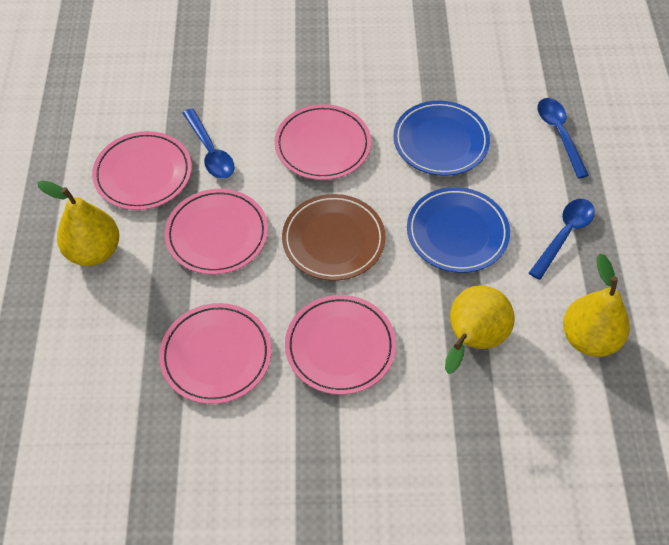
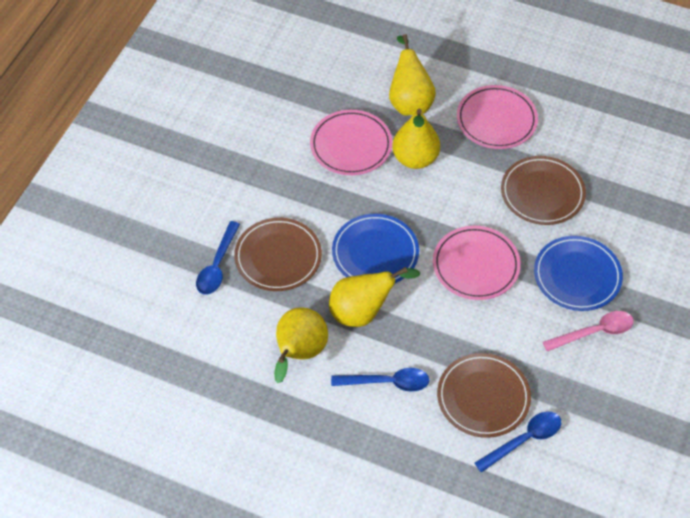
brown plate: [282,194,386,281] = 1 -> [234,218,322,291] [437,353,531,438] [501,156,586,225] = 3
pink plate: [92,131,192,210] [159,303,271,404] [165,189,268,274] [274,104,371,180] [285,295,396,395] = 5 -> [310,110,392,175] [433,226,521,300] [457,85,538,149] = 3
pink spoon: none = 0 -> [543,311,634,352] = 1
yellow pear: [37,180,119,266] [445,285,515,374] [563,254,630,357] = 3 -> [274,307,328,383] [329,267,420,327] [389,34,436,116] [392,109,440,169] = 4

